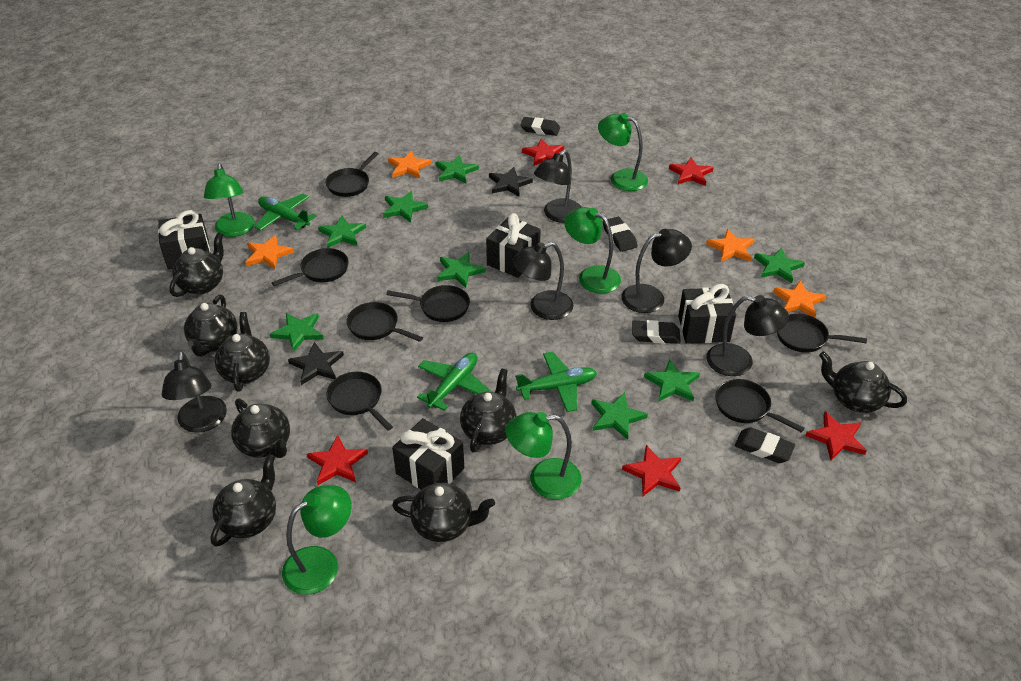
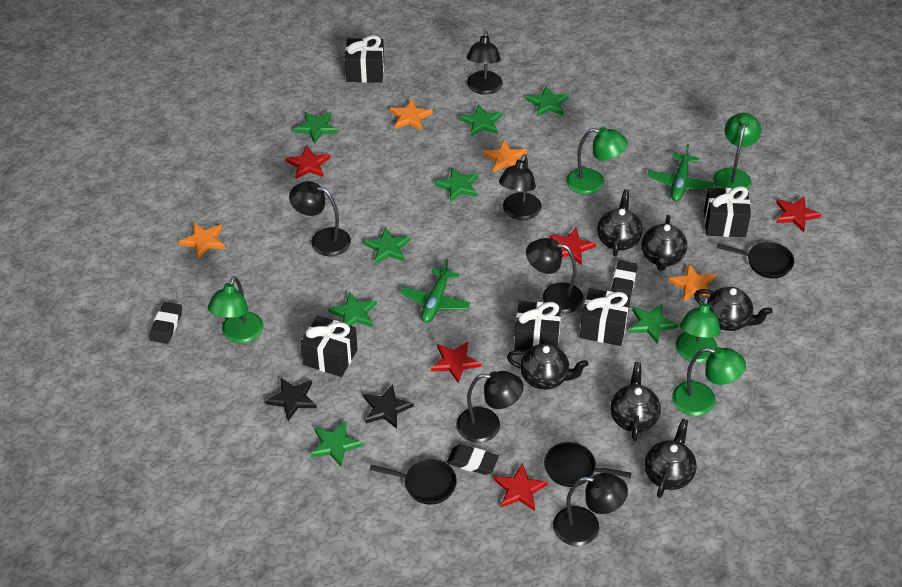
black eraser: [520,117,560,136] [603,217,637,252] [632,320,681,344] [735,427,795,463] = 4 -> [149,302,182,344] [447,444,499,475] [611,260,638,296] = 3
black gift: [158,210,210,269] [392,418,464,490] [486,213,541,278] [678,284,736,344] = 4 -> [301,315,358,377] [345,35,384,83] [514,301,561,351] [580,288,631,346] [704,186,751,237] = 5
black lamp: [162,351,227,433] [512,242,573,320] [534,150,581,223] [621,229,692,313] [706,295,789,376] = 5 -> [289,181,351,256] [457,371,524,443] [466,31,503,95] [499,154,541,220] [526,238,584,313] [553,473,628,546] = 6
black pan: [272,248,349,286] [326,152,379,197] [326,372,393,430] [347,302,423,342] [386,285,470,322] [715,379,805,433] [777,313,867,353] = 7 -> [370,459,457,505] [544,442,631,487] [717,242,794,278] = 3
black teapot: [169,232,224,297] [184,295,238,356] [211,454,276,547] [215,312,270,392] [231,398,290,458] [392,483,495,542] [460,368,517,453] [819,352,907,413] = 8 -> [507,344,589,390] [597,189,642,256] [610,362,661,441] [641,215,687,271] [644,418,697,498] [694,287,773,331] = 6
green plane: [254,194,316,231] [417,353,492,411] [515,352,597,412] = 3 -> [400,259,471,323] [647,144,714,201] = 2

